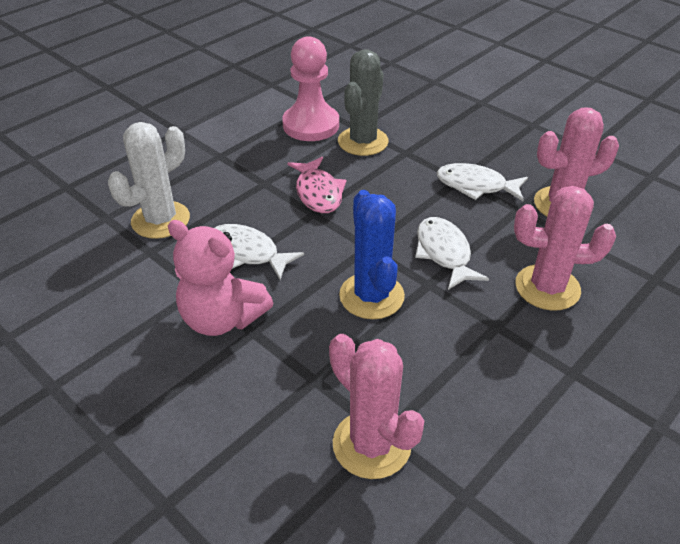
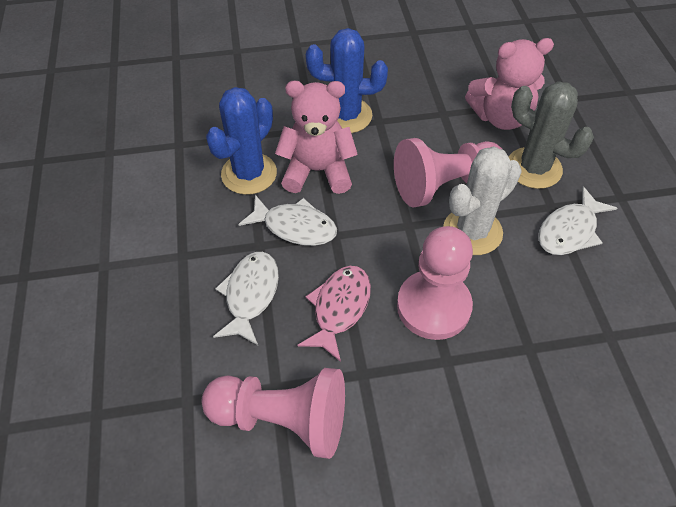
blue cactus: [339,190,405,319] = 1 -> [206,87,277,195] [306,28,388,133] = 2
pink cactus: [329,334,424,479] [514,186,616,311] [534,107,619,217] = 3 -> none = 0
pink pawn: [282,36,339,141] = 1 -> [202,368,345,459] [394,138,503,207] [397,226,473,340] = 3
pink teddy bear: [168,220,273,336] = 1 -> [275,80,358,194] [465,38,554,130] = 2

